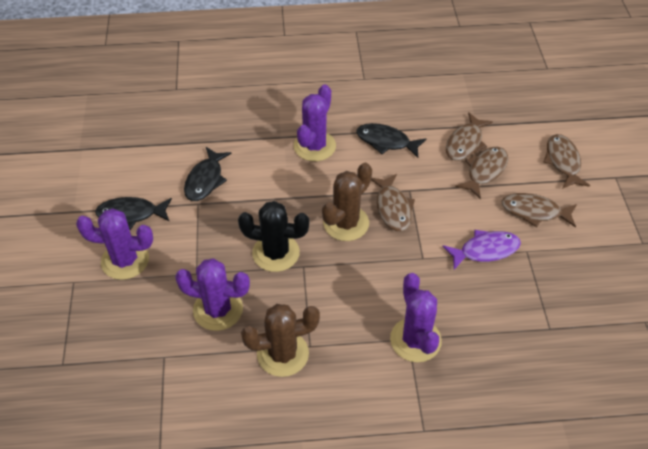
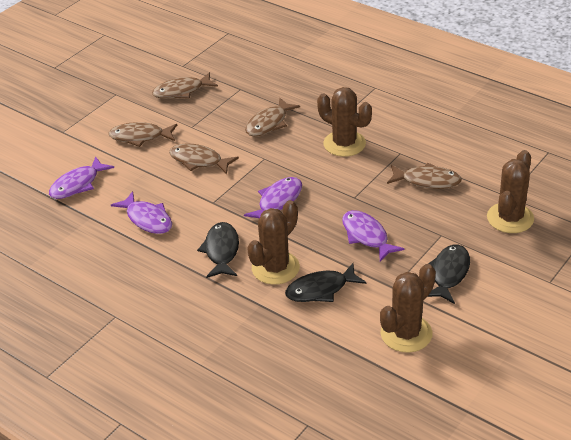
black cactus: [238,201,309,272] = 1 -> none = 0
brown cactus: [241,304,320,377] [322,163,372,241] = 2 -> [247,200,300,285] [317,87,372,157] [380,264,436,353] [487,150,534,233] = 4
purple cactus: [76,208,153,280] [175,259,250,331] [294,84,336,161] [390,273,442,362] = 4 -> none = 0
purple fish: [442,230,521,270] = 1 -> [49,156,114,199] [111,191,172,234] [244,177,302,218] [342,210,405,262] = 4

